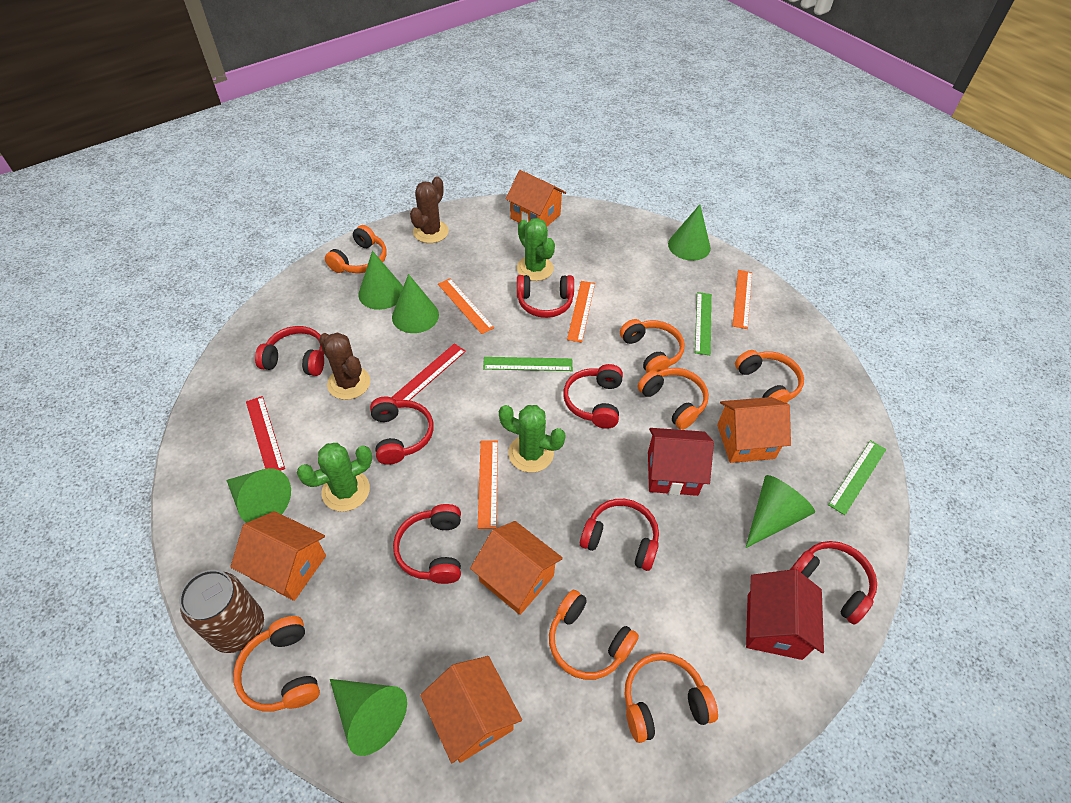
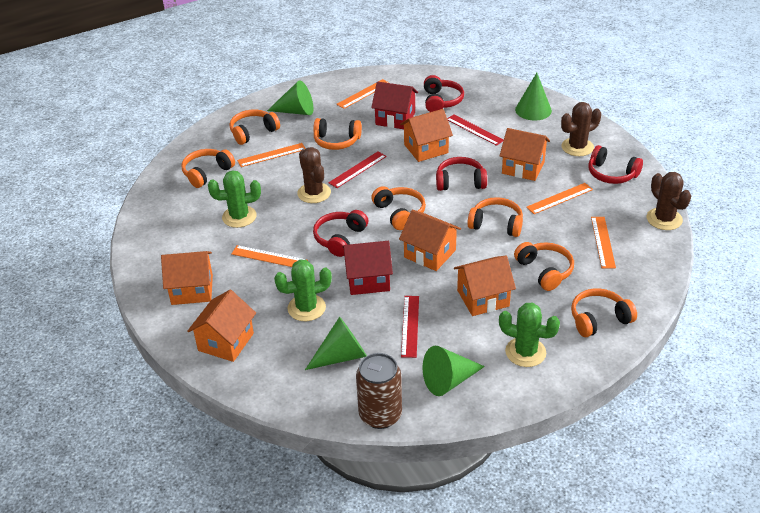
brown cactus: [319,333,370,400] [410,176,449,243] = 2 -> [297,147,331,203] [561,102,601,156] [647,172,691,230] = 3
green cone: [226,468,291,523] [330,679,407,756] [359,251,403,310] [392,274,439,333] [668,204,711,261] [746,475,815,548] = 6 -> [267,80,314,115] [305,317,367,370] [423,346,485,396] [515,73,552,121] = 4
green ruler: [483,357,573,371] [695,292,712,355] [828,440,886,515] = 3 -> none = 0
orange house: [231,511,326,601] [420,656,522,763] [470,521,563,615] [506,170,566,226] [717,397,791,463] = 5 -> [161,251,213,305] [187,290,256,362] [399,210,461,271] [400,109,453,162] [454,256,516,316] [500,128,550,181] = 6
orange ruler: [438,278,494,334] [478,440,498,529] [567,281,595,343] [733,270,752,329] = 4 -> [231,245,308,267] [237,143,306,167] [336,79,389,109] [526,183,593,214] [591,217,616,268] = 5
red headphones: [255,326,324,376] [370,396,434,465] [393,504,461,584] [517,275,574,318] [563,364,623,429] [580,499,659,571] [790,541,877,625] = 7 -> [313,210,368,257] [424,75,464,112] [436,157,487,191] [589,145,643,184] = 4
red ruler: [246,396,285,471] [392,343,466,401] = 2 -> [328,151,387,188] [401,296,419,358] [447,114,504,146] = 3

